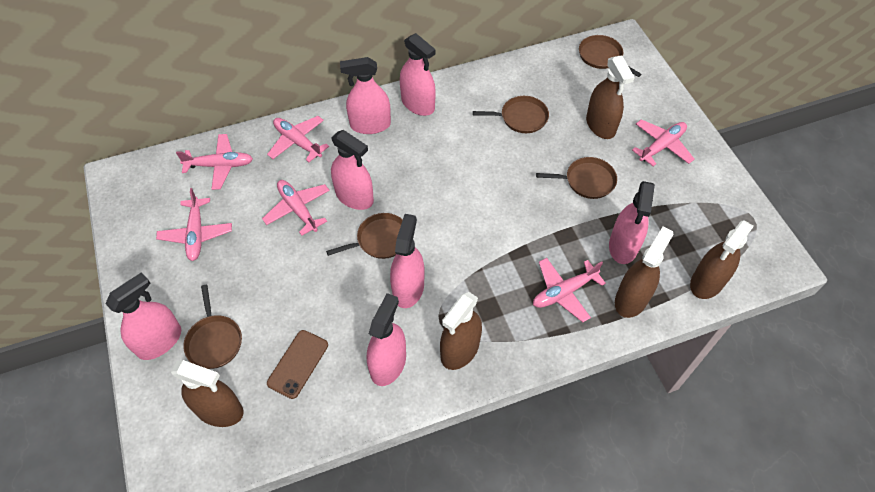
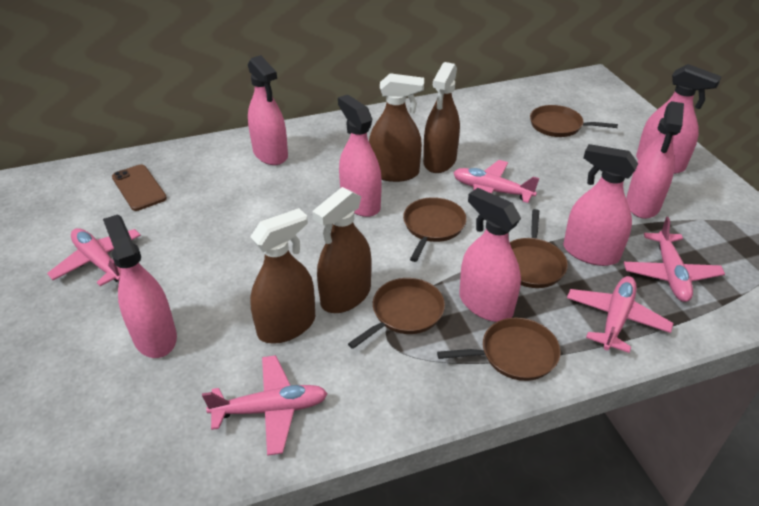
brown spray bottle: [171,360,244,427] [440,292,482,370] [586,55,635,139] [615,227,673,318] [690,220,754,299] = 5 -> [250,208,315,344] [312,187,372,313] [369,73,424,182] [423,62,460,173] = 4
pink plane: [156,188,232,261] [176,134,253,190] [262,180,330,236] [267,116,329,162] [533,258,606,322] [632,119,694,166] = 6 -> [47,228,141,286] [202,355,328,456] [453,160,539,203] [567,276,673,353] [624,217,725,302] = 5

